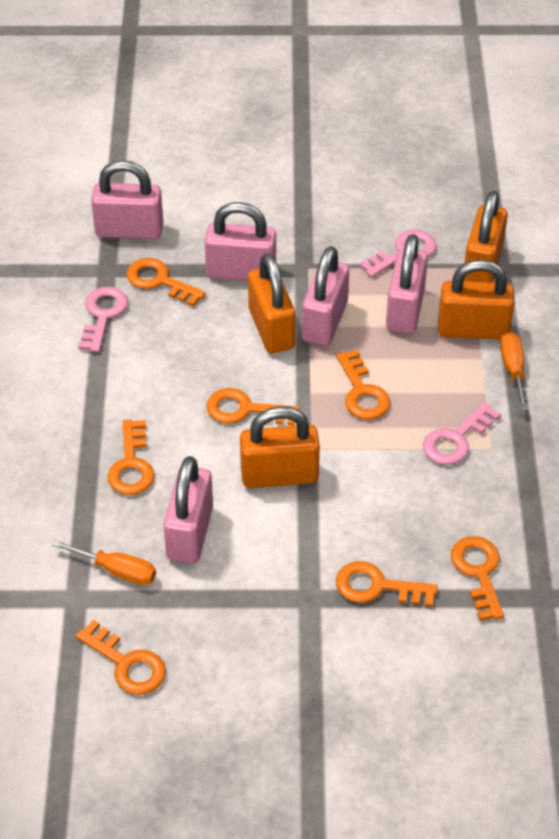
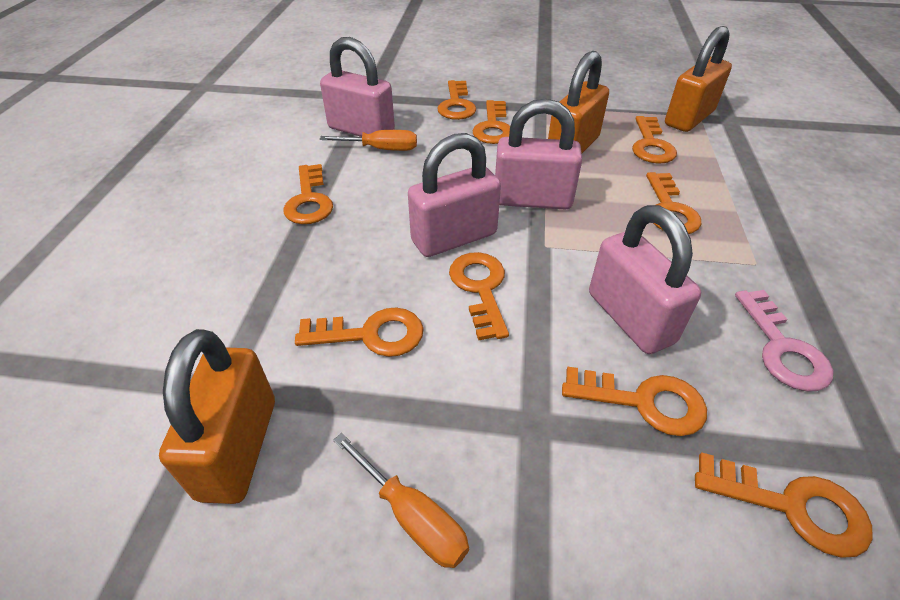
orange key: [76,619,166,695] [108,420,154,495] [127,258,206,306] [206,388,299,426] [336,350,390,420] [336,561,437,607] [451,536,504,621] = 7 -> [283,164,333,224] [295,308,424,357] [438,80,476,120] [449,252,509,340] [473,100,510,144] [562,366,707,436] [632,116,677,164] [646,172,701,234] [695,452,873,558] = 9
orange padlock: [240,406,320,488] [248,253,296,353] [438,259,514,340] [464,191,508,283] = 4 -> [159,329,275,504] [548,51,609,153] [665,26,732,132] = 3
pink key: [78,287,128,352] [359,230,437,277] [423,402,501,465] = 3 -> [735,290,833,391] = 1
pink padlock: [91,160,163,239] [163,456,213,564] [205,202,276,281] [302,246,349,346] [386,234,428,334] = 5 -> [320,37,395,137] [408,133,501,257] [495,99,582,209] [589,205,701,354] = 4

